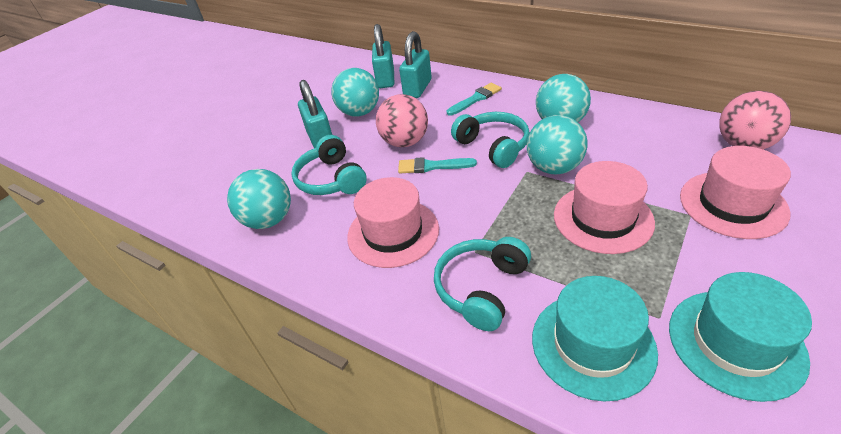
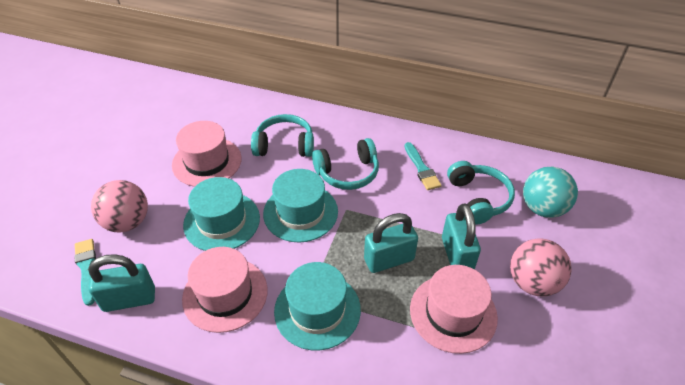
turquoise ball: [227,169,291,229] [331,68,379,117] [527,115,588,174] [536,74,591,122] = 4 -> [523,167,578,218] = 1
turquoise hat: [532,276,658,402] [669,272,812,402] = 2 -> [183,177,260,251] [263,169,338,242] [274,262,361,350] = 3

